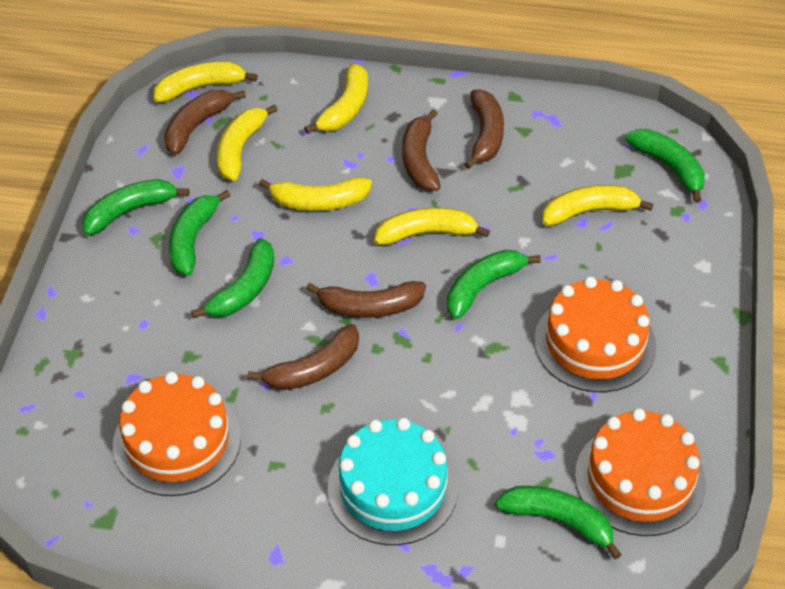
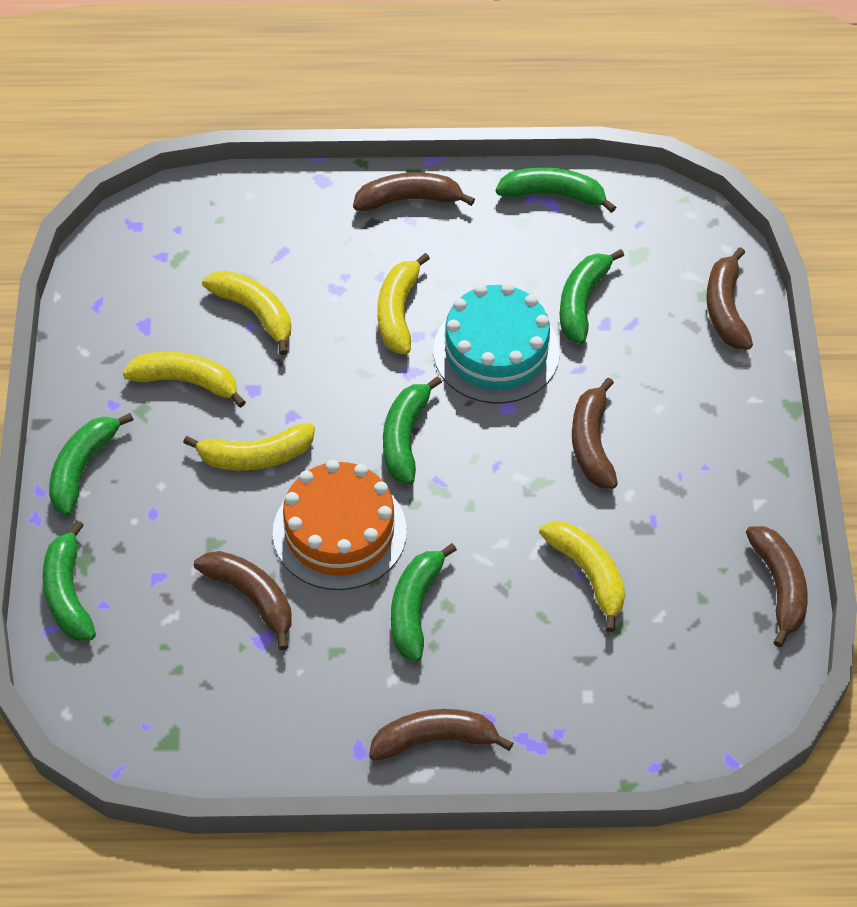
brown banana: [164,90,246,155] [248,324,359,390] [306,281,426,318] [402,109,441,191] [464,90,504,169] = 5 -> [194,551,292,650] [353,172,475,211] [369,709,513,761] [572,378,618,489] [706,247,753,349] [746,526,808,647] = 6
orange cake: [113,372,241,496] [534,277,656,392] [575,408,706,536] = 3 -> [273,460,407,590] = 1
yellow banana: [154,62,258,102] [217,104,278,181] [259,177,372,211] [304,64,368,134] [374,208,490,245] [542,185,653,226] = 6 -> [123,352,246,408] [183,423,315,471] [202,271,291,355] [377,253,430,354] [539,521,625,632] = 5

